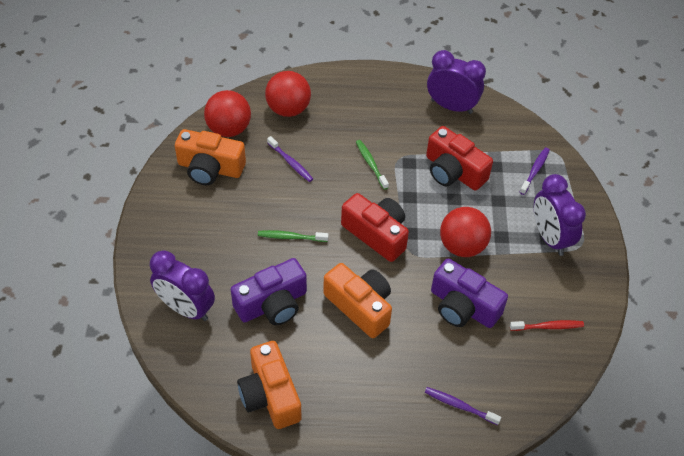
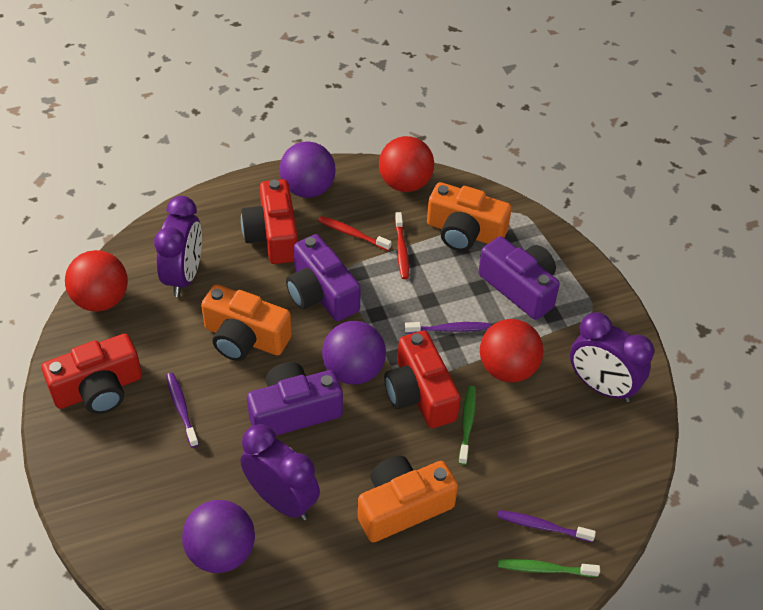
purple ball: none = 0 -> [182,500,255,573] [280,141,336,198] [322,321,386,385] = 3
purple camera: [231,258,307,325] [431,259,508,328] = 2 -> [247,362,343,436] [286,234,361,321] [478,236,560,320] = 3
red camera: [341,193,409,262] [426,126,493,191] = 2 -> [42,334,142,414] [241,179,298,264] [384,331,460,428] = 3
red toothbrush: [510,320,584,331] = 1 -> [318,216,392,251] [395,212,409,279] = 2

